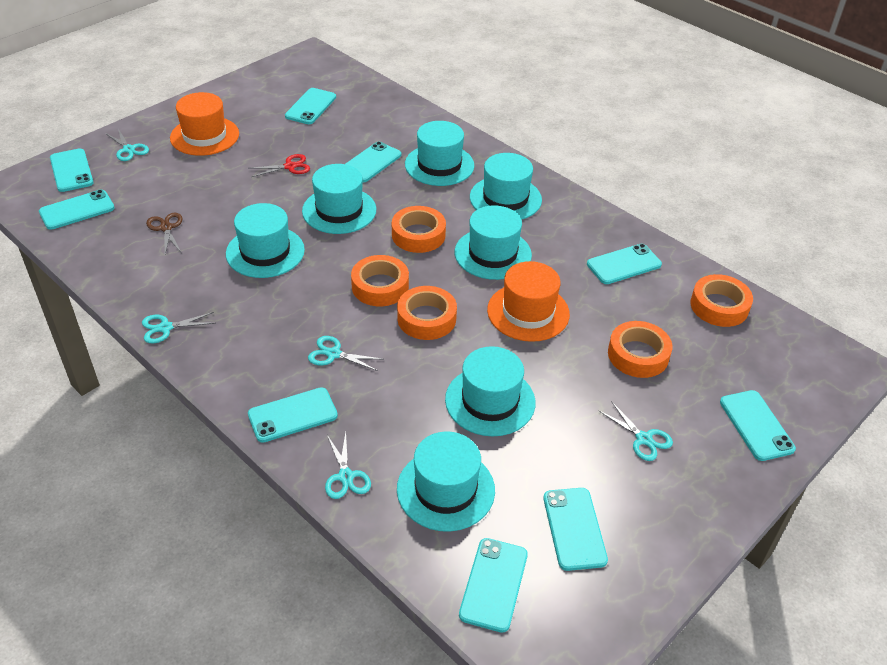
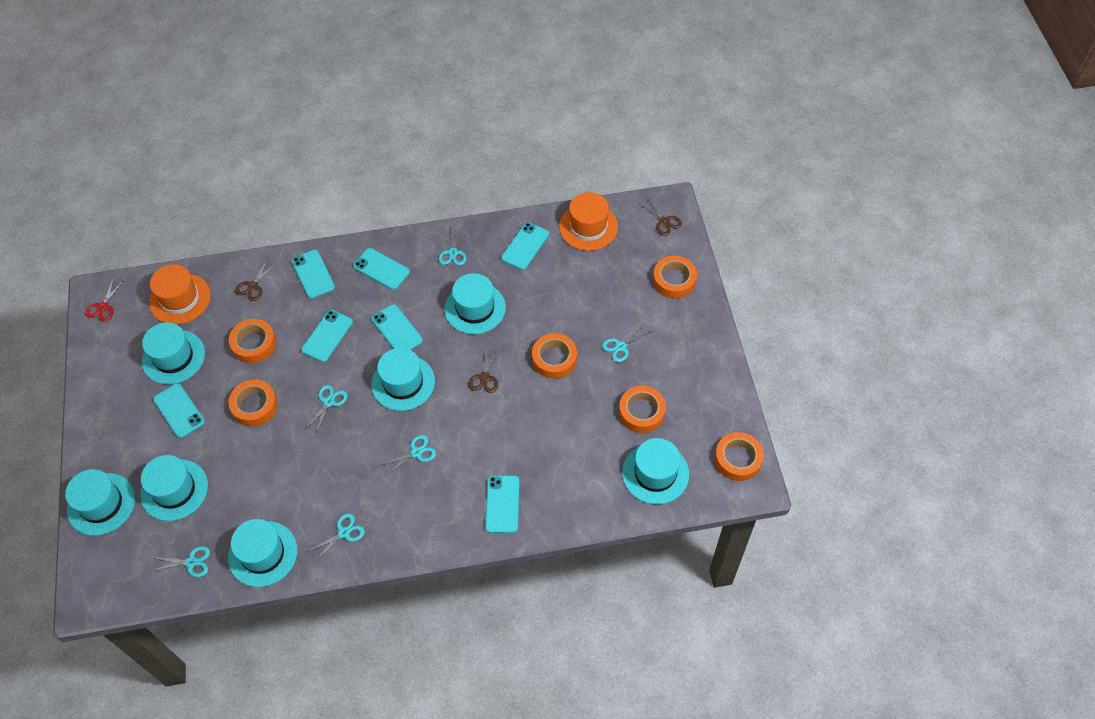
brown scissors: [146,213,183,254] = 1 -> [235,258,278,301] [469,348,498,393] [639,198,682,236] = 3
orange tape: [351,255,409,306] [392,206,446,253] [397,286,457,340] [608,321,673,378] [690,274,753,327] = 5 -> [228,380,278,427] [229,319,276,363] [532,333,577,379] [619,386,666,433] [653,256,697,299] [715,432,764,481] = 6
turquoise phone: [39,190,114,230] [50,148,94,192] [248,387,338,443] [285,88,336,124] [346,141,401,182] [459,538,528,633] [543,488,608,571] [587,244,662,284] [720,390,796,461] = 9 -> [153,383,205,438] [292,250,335,299] [301,310,353,362] [353,248,410,290] [372,304,423,350] [485,475,519,533] [501,222,549,270] = 7
turquoise scissors: [105,129,149,161] [142,312,215,343] [308,336,382,371] [325,432,371,499] [599,401,673,461] = 5 -> [151,546,210,577] [305,385,347,435] [307,513,365,562] [380,435,436,476] [438,227,466,265] [602,324,652,362] = 6

